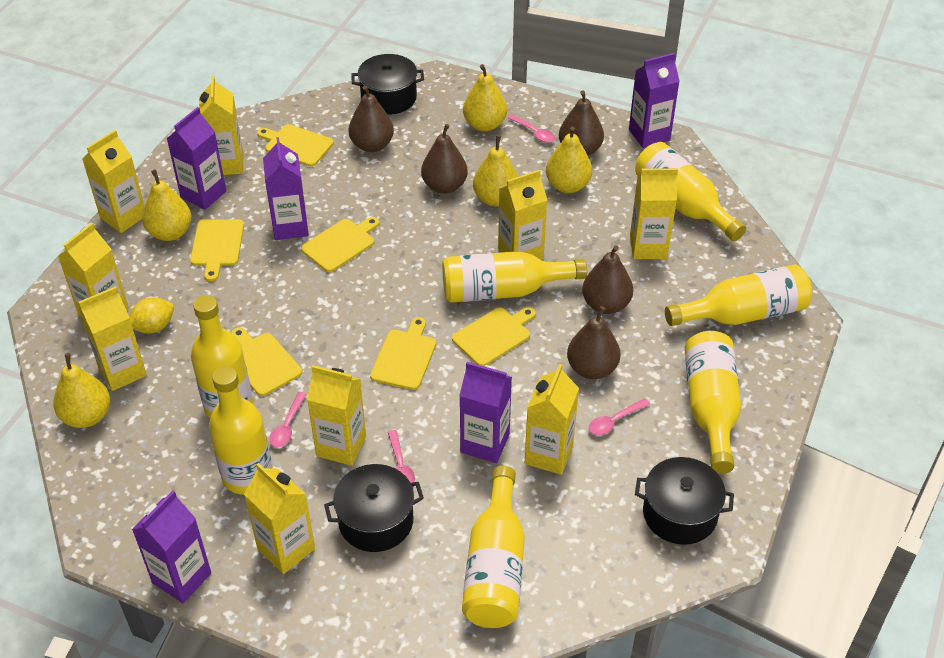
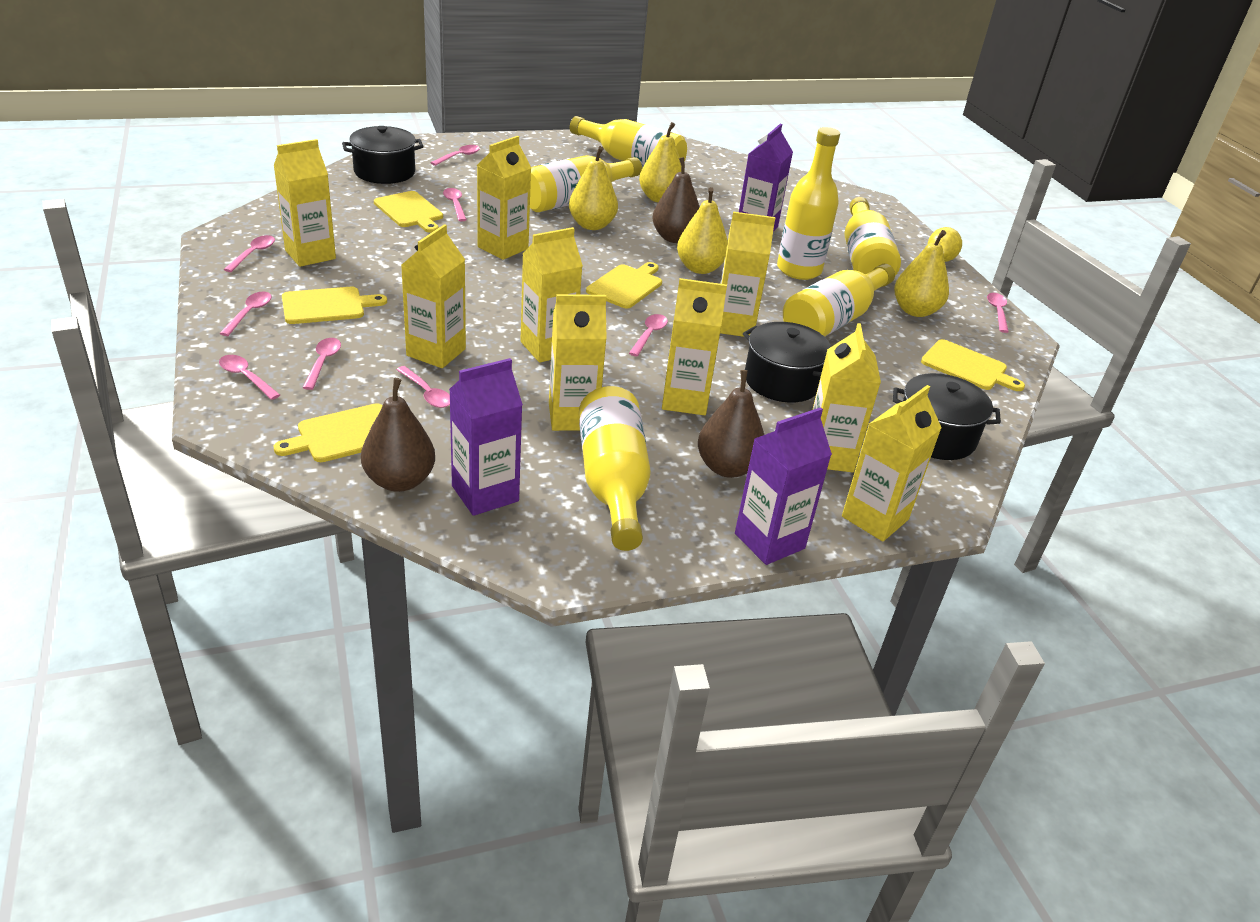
brown pear: [348,86,394,152] [421,124,468,194] [559,90,604,156] [567,306,620,379] [582,246,633,314] = 5 -> [361,378,435,492] [652,157,700,243] [698,370,764,478] = 3
pink spoon: [270,392,307,448] [388,430,415,483] [507,114,555,143] [589,398,650,435] = 4 -> [219,355,280,400] [220,292,272,336] [224,235,275,272] [302,338,341,390] [396,366,450,408] [431,145,480,166] [443,188,467,221] [629,314,668,356] [987,293,1009,333] = 9
purple carton: [132,490,211,603] [167,107,226,210] [263,137,309,240] [459,362,512,463] [629,53,680,148] = 5 -> [449,358,523,516] [735,407,832,565] [739,124,793,232] = 3
yellow bottle: [191,295,253,418] [209,366,272,495] [442,251,587,303] [462,466,525,628] [635,142,746,241] [665,264,812,326] [685,331,741,474] = 7 -> [530,155,642,212] [570,116,687,167] [579,386,651,551] [777,127,840,280] [783,264,895,337] [845,197,901,276] = 6
yellow cutting board: [190,219,244,281] [232,327,302,396] [257,124,334,167] [301,217,379,272] [370,317,436,390] [452,307,536,366] = 6 -> [273,403,383,462] [282,287,387,324] [374,191,443,233] [586,262,662,308] [921,339,1025,391] = 5
yellow pear: [53,353,110,428] [142,169,192,241] [463,64,507,131] [473,135,518,206] [546,126,592,193] = 5 -> [569,146,618,230] [639,122,681,202] [677,187,728,274] [894,230,949,317] = 4

